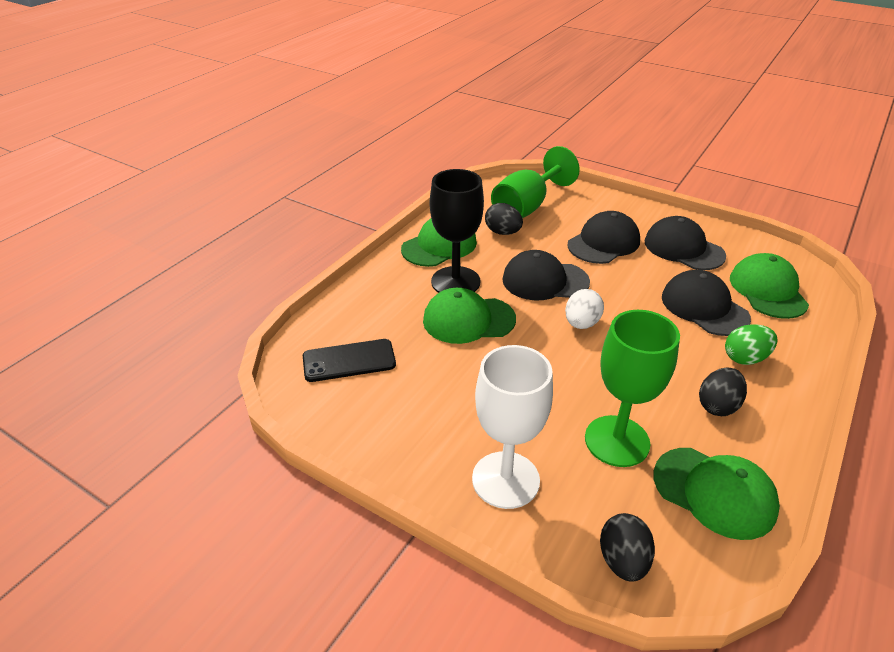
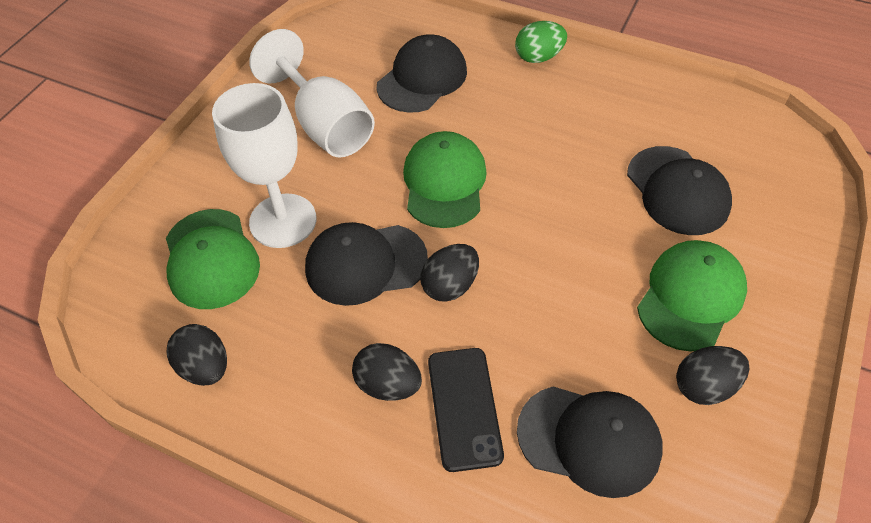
black egg: [485,203,523,235] [600,513,655,582] [699,368,747,416] = 3 -> [166,324,227,386] [352,343,422,401] [421,244,479,302] [676,346,749,405] = 4
black goblet: [430,169,484,293] = 1 -> none = 0
green cap: [401,218,477,267] [423,288,516,344] [653,448,780,540] [730,253,809,319] = 4 -> [166,209,260,309] [403,131,487,228] [637,240,747,352] = 3
green goblet: [491,146,580,218] [585,310,680,467] = 2 -> none = 0
white egg: [565,289,604,329] = 1 -> none = 0
white goblet: [472,345,553,509] = 1 -> [212,83,317,248] [249,29,375,157] = 2

